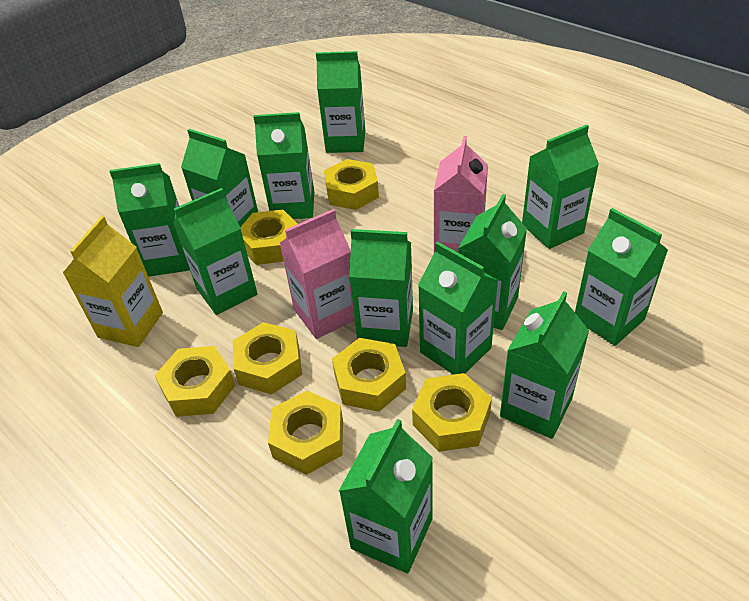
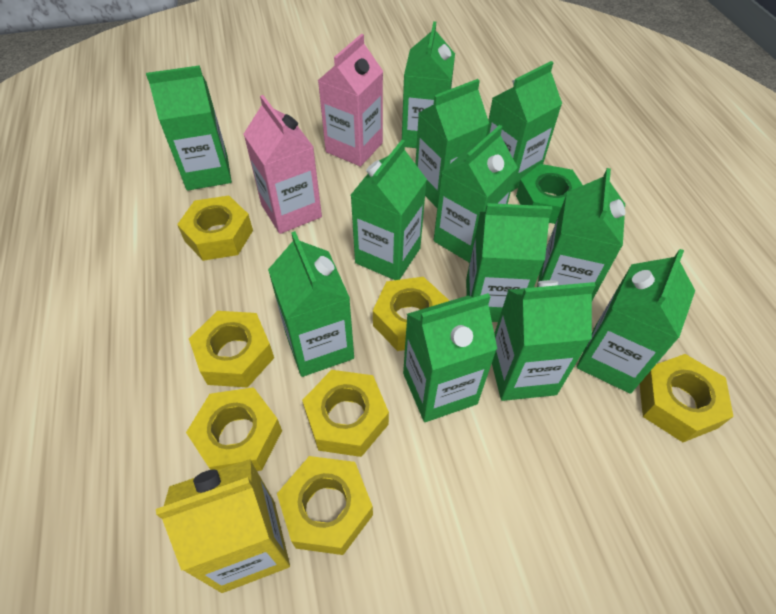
green nut: none = 0 -> [516,164,583,224] = 1

